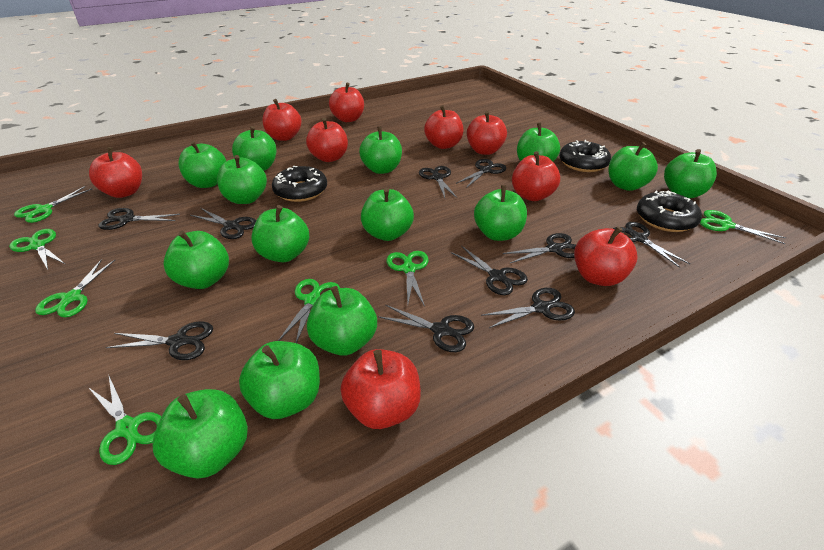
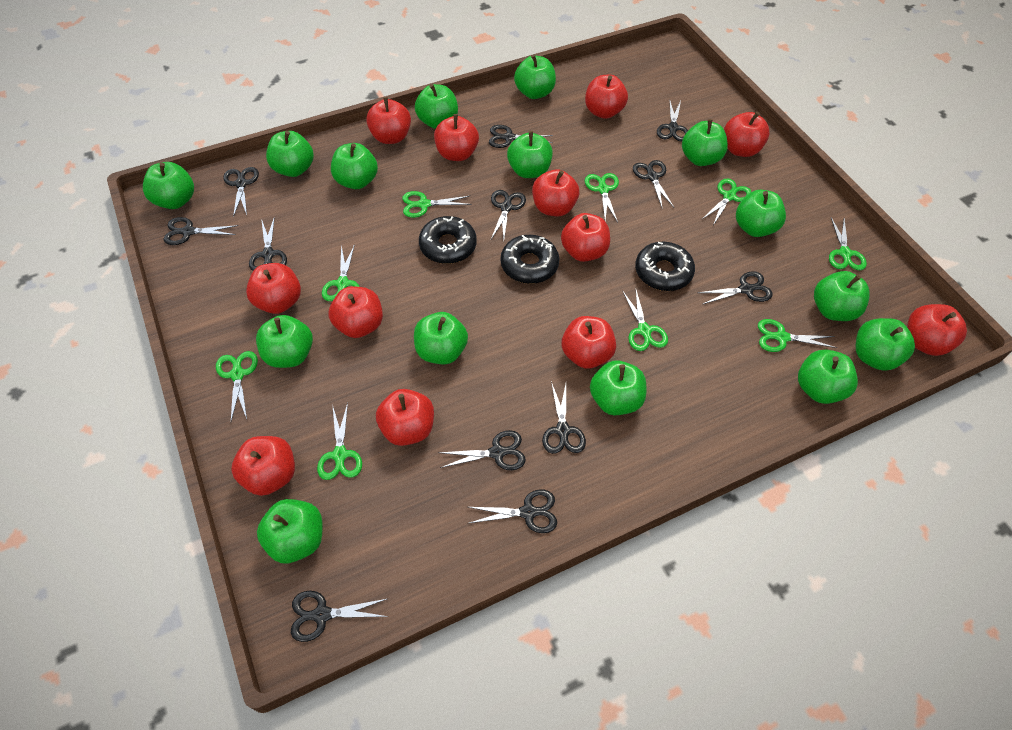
black scissors: [99,208,180,230] [105,321,213,360] [190,208,257,239] [379,305,474,352] [419,166,457,198] [451,246,528,295] [456,159,506,188] [481,288,575,328] [503,233,576,263] [613,222,690,268] = 10 -> [163,217,238,245] [223,167,259,217] [249,219,287,271] [291,591,389,642] [439,430,526,470] [467,490,557,533] [489,125,553,148] [491,190,526,240] [542,381,586,454] [633,160,674,207] [657,101,688,142] [698,271,773,304] = 12
green apple: [152,389,248,479] [163,230,229,289] [178,141,226,188] [217,155,267,204] [232,126,277,171] [239,341,320,419] [251,205,309,262] [307,286,377,356] [359,126,402,174] [361,188,414,241] [474,185,527,241] [517,122,560,162] [608,142,658,191] [664,149,717,198] = 14 -> [143,162,194,209] [256,315,313,368] [257,499,322,563] [266,131,314,177] [331,143,378,189] [414,312,468,365] [415,84,458,129] [507,131,553,178] [514,54,556,99] [590,360,646,415] [682,119,728,166] [736,190,786,237] [798,350,858,404] [814,271,870,321] [856,318,915,371] = 15
green scissors: [9,229,65,269] [14,186,92,223] [35,259,115,318] [88,376,162,465] [278,279,340,343] [386,251,429,306] [700,210,786,244] = 7 -> [216,351,258,421] [317,403,362,480] [322,244,360,301] [402,191,471,218] [585,173,619,222] [622,290,668,351] [702,178,751,225] [758,319,837,352] [829,217,867,270] = 9
red apple: [89,147,142,198] [262,99,302,141] [306,118,348,162] [329,82,364,122] [340,349,421,429] [424,105,464,149] [467,111,507,155] [512,151,560,201] [574,226,638,286] = 9 -> [231,436,295,496] [246,263,301,314] [328,286,383,338] [366,97,411,144] [376,389,434,446] [434,114,479,161] [532,169,579,217] [561,213,610,262] [562,316,616,369] [585,75,628,119] [724,112,770,157] [907,304,967,356] = 12

